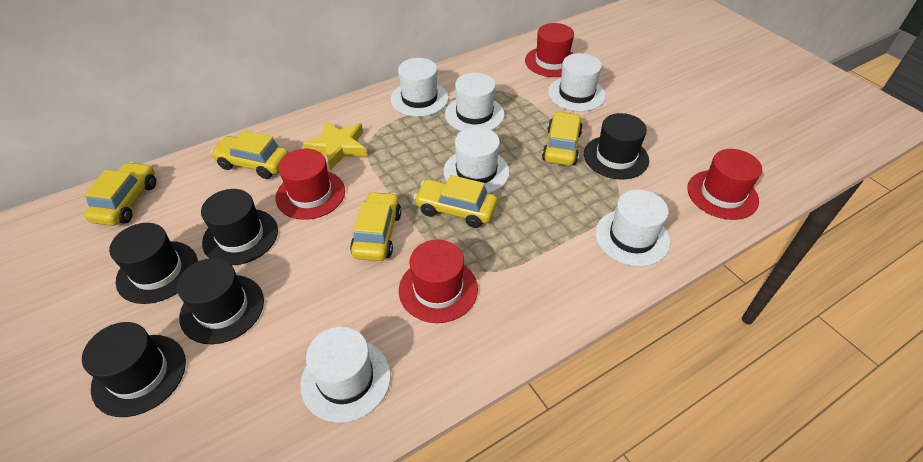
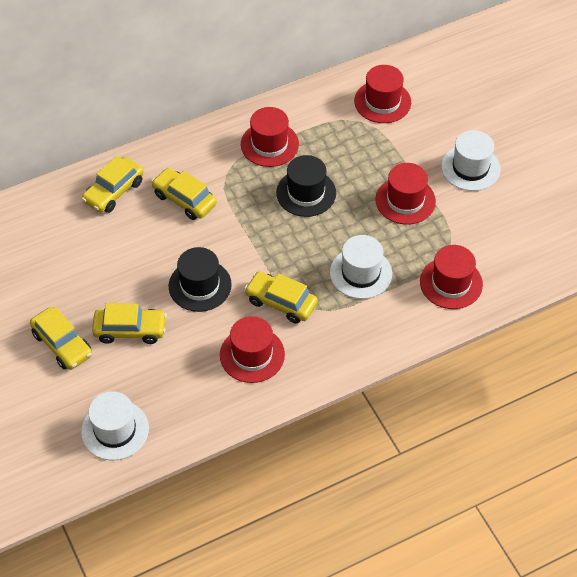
black hat: [82,322,186,417] [109,223,198,304] [177,258,264,344] [201,189,278,265] [584,113,649,180] = 5 -> [169,247,232,312] [276,155,336,217] = 2
red hat: [276,149,345,220] [399,240,478,323] [525,23,574,77] [687,149,762,220] = 4 -> [220,316,285,383] [241,107,299,167] [354,65,411,123] [375,163,436,225] [420,245,483,309] = 5
white hat: [300,327,391,423] [391,58,449,117] [443,127,510,193] [445,73,505,131] [548,53,606,112] [595,190,670,266] = 6 -> [81,391,149,460] [330,235,392,299] [441,130,501,191] = 3
yellow star: [303,121,367,170] = 1 -> none = 0

